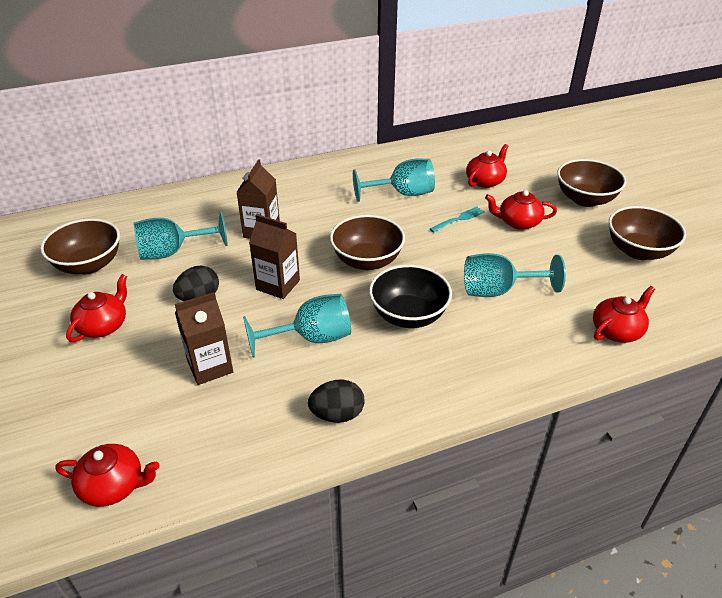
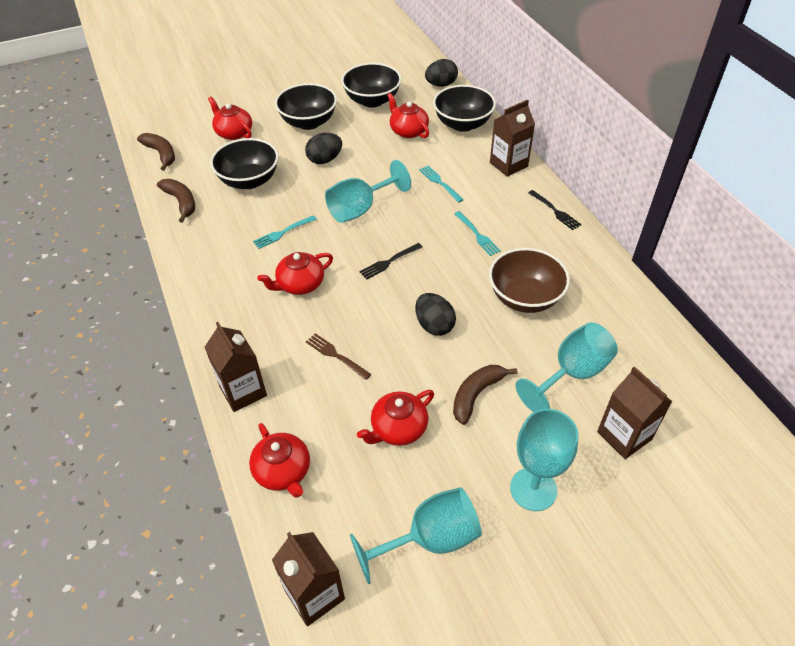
black bowl: [369,265,452,328] = 1 -> [210,138,279,189] [275,83,337,130] [341,63,401,108] [433,85,496,132] = 4
black egg: [173,266,219,301] [308,379,365,423] = 2 -> [305,133,342,164] [415,293,456,336] [425,59,458,87] = 3
black fork: none = 0 -> [359,243,423,280] [528,190,582,230] = 2
brown banana: none = 0 -> [137,133,175,171] [157,179,195,223] [453,365,517,425] = 3
brown bowl: [40,219,120,274] [330,215,405,270] [557,159,626,207] [609,206,686,260] = 4 -> [489,248,570,313] = 1
brown carton: [175,292,233,385] [237,159,280,239] [249,214,300,299] = 3 -> [205,322,267,412] [272,532,345,626] [490,100,535,177] [597,366,672,459] = 4
brown fork: none = 0 -> [306,333,371,380] = 1
turquoise fork: [430,206,485,232] = 1 -> [253,215,317,249] [419,166,464,203] [454,211,501,256] = 3

